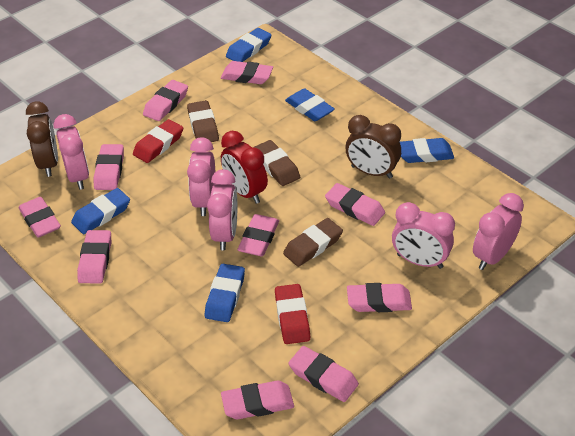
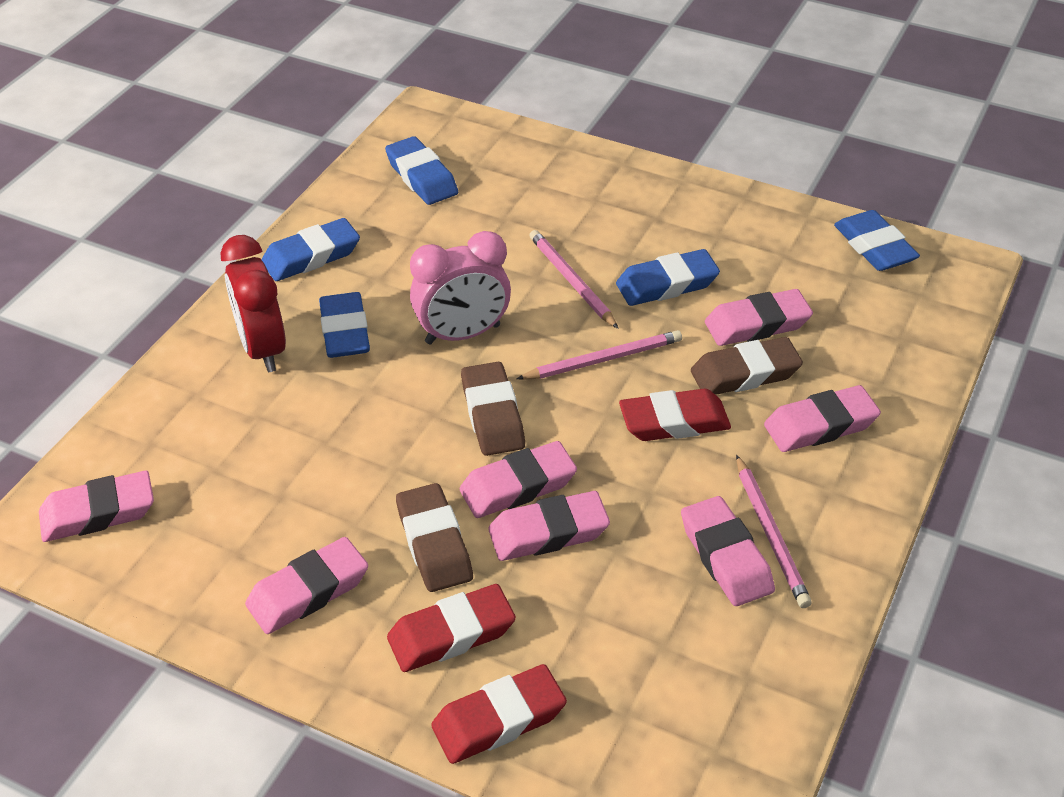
brown clock: [26,101,58,177] [346,115,401,179] = 2 -> none = 0
pink clock: [53,114,89,190] [187,137,215,216] [207,169,237,251] [392,202,455,269] [473,193,524,270] = 5 -> [410,231,511,345] = 1
pink eraser: [18,197,61,237] [77,230,111,284] [94,144,124,190] [143,80,188,121] [221,61,273,84] [221,381,294,419] [238,214,279,256] [289,346,359,402] [325,183,385,226] [347,283,412,312] = 10 -> [39,471,154,542] [245,537,368,634] [460,441,577,518] [488,491,610,561] [681,496,775,606] [705,289,813,346] [764,385,881,452] = 7
pink pencil: none = 0 -> [517,330,682,380] [529,230,619,329] [736,455,812,608] = 3
red eraser: [133,119,183,163] [275,284,311,344] = 2 -> [387,584,516,672] [431,664,567,764] [619,389,731,441] = 3

